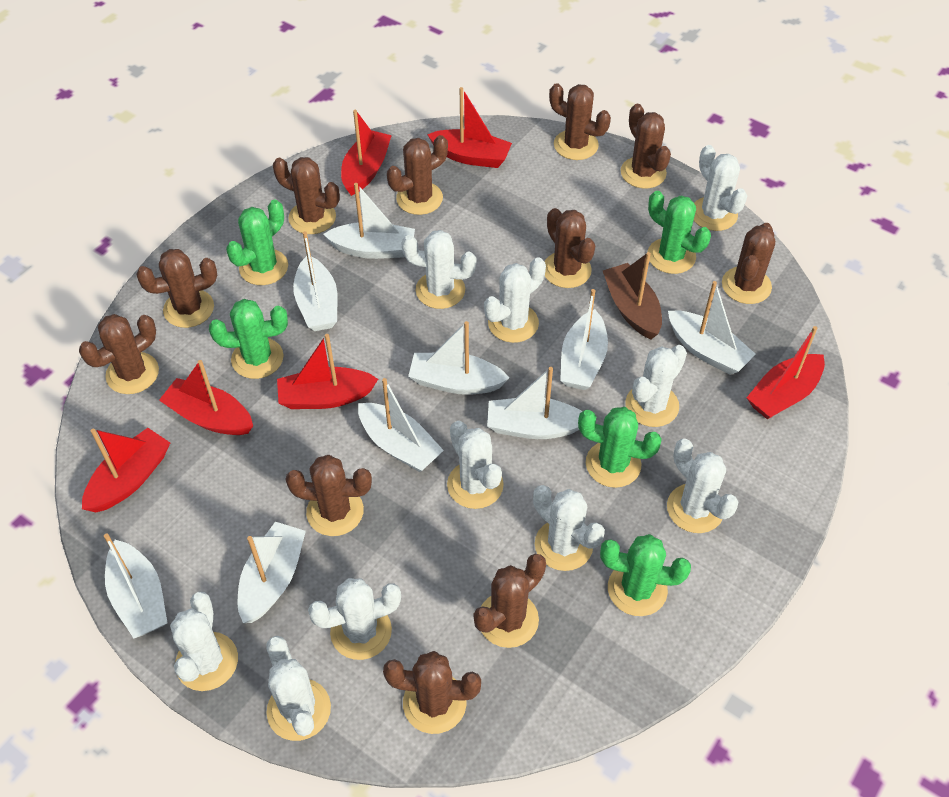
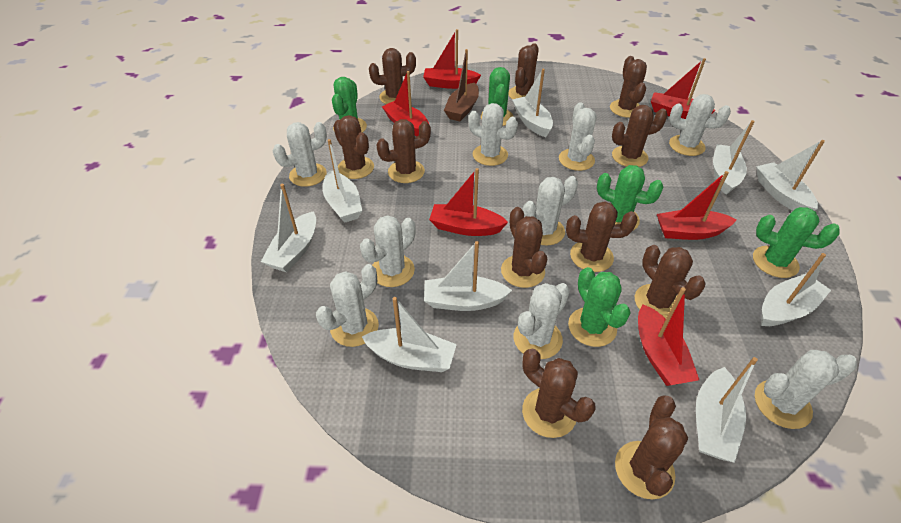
white cactus: [170,592,238,691] [266,636,331,741] [308,578,401,660] [401,230,476,309] [447,421,504,509] [484,257,546,343] [533,485,605,571] [626,345,687,427] [667,439,739,533] [694,145,747,231] = 10 -> [273,122,327,187] [316,264,379,347] [360,215,415,287] [468,103,518,166] [513,283,570,359] [523,176,578,245] [559,102,597,171] [669,94,731,156] [755,350,857,429] = 9

